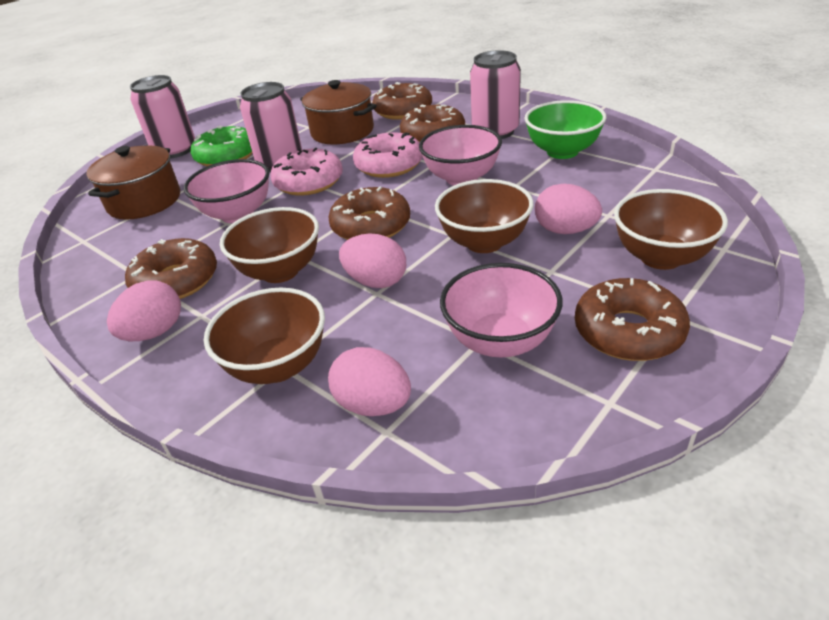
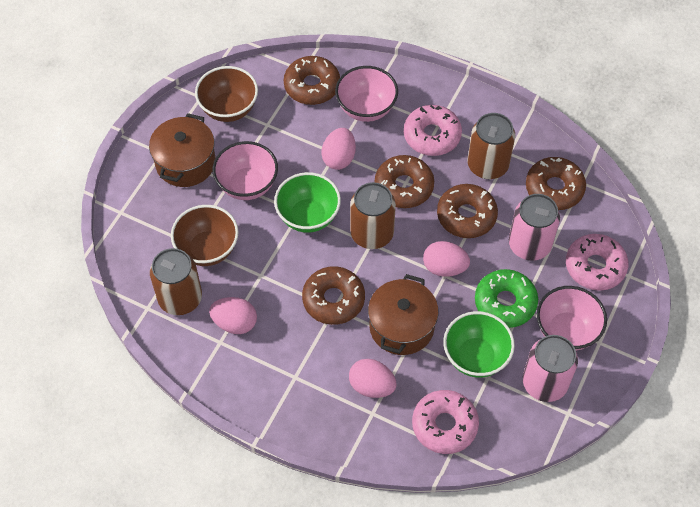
brown bowl: [204,288,325,384] [220,207,319,283] [435,179,534,253] [614,189,728,270] = 4 -> [171,205,239,266] [195,66,258,122] = 2
brown can: none = 0 -> [150,248,202,315] [350,182,396,249] [467,113,515,179] = 3
green bowl: [524,100,607,159] = 1 -> [274,172,341,233] [443,311,515,378] = 2
pink can: [130,75,195,159] [240,82,302,172] [470,50,521,139] = 3 -> [509,194,560,261] [523,335,578,402] = 2
pink donut: [270,148,343,196] [353,132,423,178] = 2 -> [404,105,462,156] [412,390,479,454] [566,234,628,291] = 3

